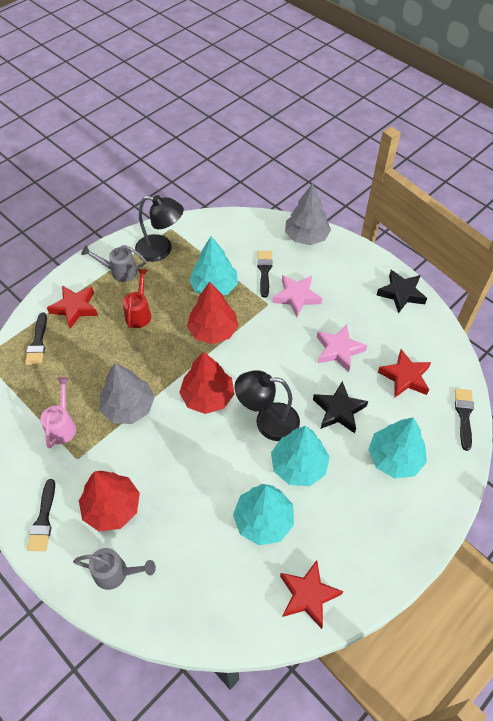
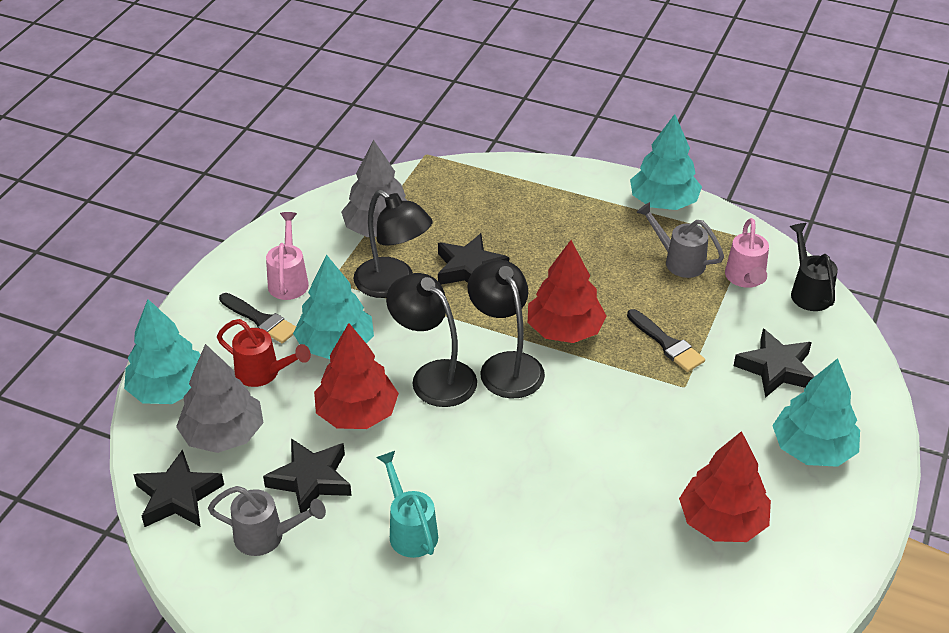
black brush: [25,313,47,365] [27,479,55,551] [257,251,273,298] [455,389,474,451] = 4 -> [219,293,296,343] [627,309,705,372] = 2
black lamp: [135,195,184,262] [234,370,300,441] = 2 -> [353,190,432,298] [386,273,477,407] [468,260,545,398] = 3
black star: [313,381,368,433] [377,270,427,314] = 2 -> [133,449,224,527] [263,438,352,513] [438,233,509,285] [734,328,815,398] = 4
black watering can: none = 0 -> [790,223,838,311] = 1
pink star: [272,275,322,317] [317,324,367,372] = 2 -> none = 0
pink watering can: [40,377,76,449] = 1 -> [266,212,309,300] [725,218,769,288] = 2
red star: [47,285,98,329] [280,560,343,629] [378,349,431,398] = 3 -> none = 0
turquoise watering can: none = 0 -> [376,451,438,558] = 1

